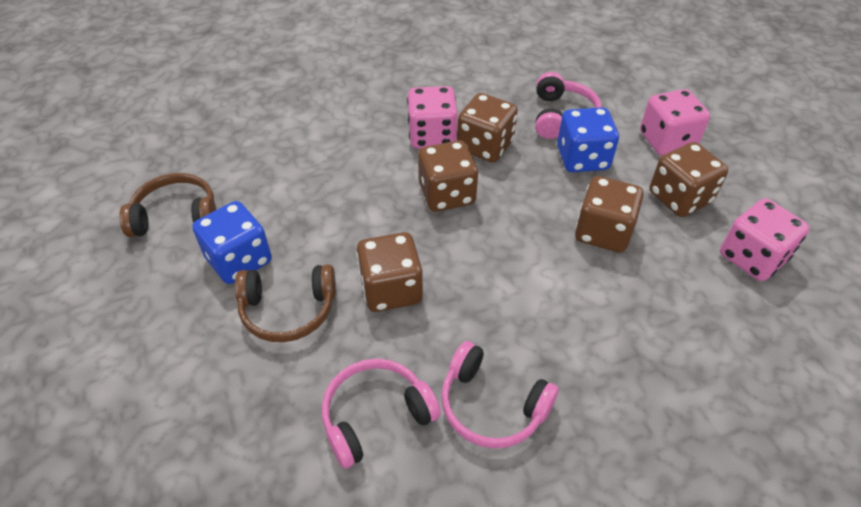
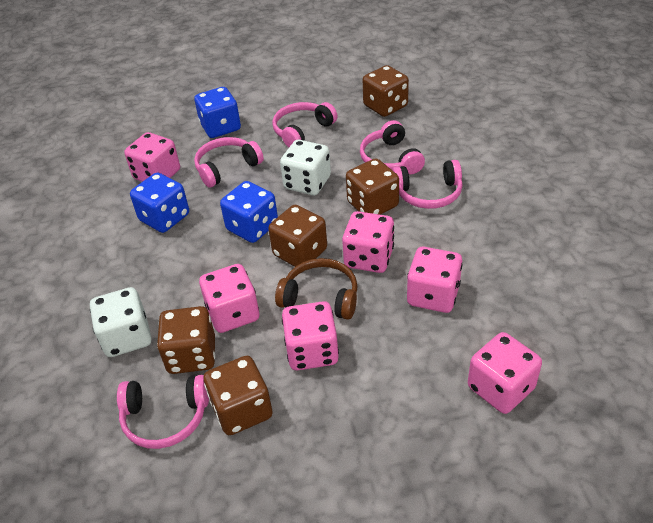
blue dice: [192,201,272,284] [557,107,619,172] = 2 -> [130,173,189,233] [194,87,241,138] [220,181,278,243] = 3
brown headphones: [119,173,217,237] [235,265,336,342] = 2 -> [275,258,358,320] = 1
pink dice: [407,86,457,149] [640,89,710,155] [720,198,809,281] = 3 -> [124,132,180,182] [199,264,259,333] [282,301,339,371] [342,211,394,273] [407,247,463,313] [468,332,542,414] = 6
pink headphones: [322,358,441,469] [441,341,559,449] [535,72,602,139] = 3 -> [117,375,209,449] [194,137,264,188] [272,102,337,147] [360,120,425,174] [392,160,463,209] = 5
white dice: none = 0 -> [90,287,151,357] [280,140,331,195] = 2

